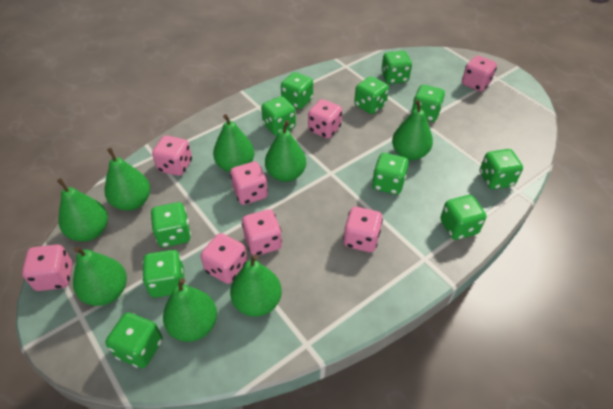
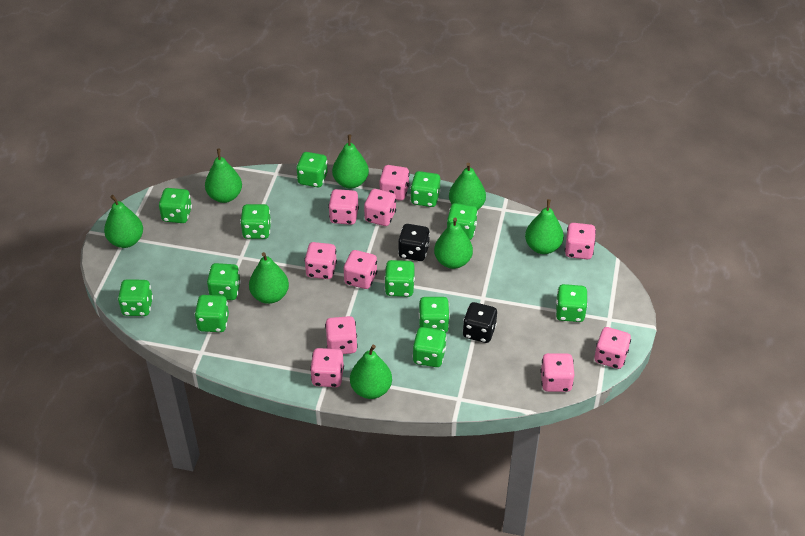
black dice: none = 0 -> [398,224,430,261] [463,302,497,343] = 2
green dice: [105,312,163,368] [142,250,185,298] [150,202,191,247] [261,96,296,135] [281,72,313,109] [354,76,389,114] [372,153,409,195] [381,51,412,84] [411,85,445,122] [440,195,486,240] [480,149,523,189] = 11 -> [118,279,153,316] [159,188,192,223] [194,295,229,332] [207,263,241,300] [240,204,271,239] [296,152,328,187] [384,260,415,297] [410,171,440,207] [412,327,447,367] [419,297,450,333] [447,203,478,240] [556,284,588,322] = 12
pink dice: [22,244,72,291] [152,135,192,176] [200,233,247,284] [230,162,268,205] [242,209,282,256] [308,99,342,139] [343,207,383,252] [462,55,497,91] = 8 -> [304,242,337,279] [310,348,344,387] [325,316,358,354] [328,189,359,225] [344,250,377,289] [364,189,396,226] [380,165,410,201] [540,353,574,392] [565,223,596,259] [594,327,631,369] = 10

